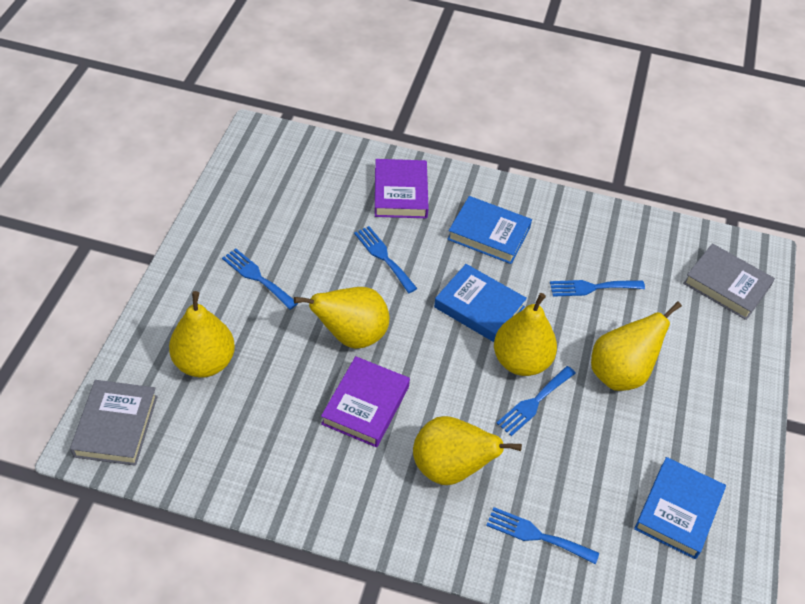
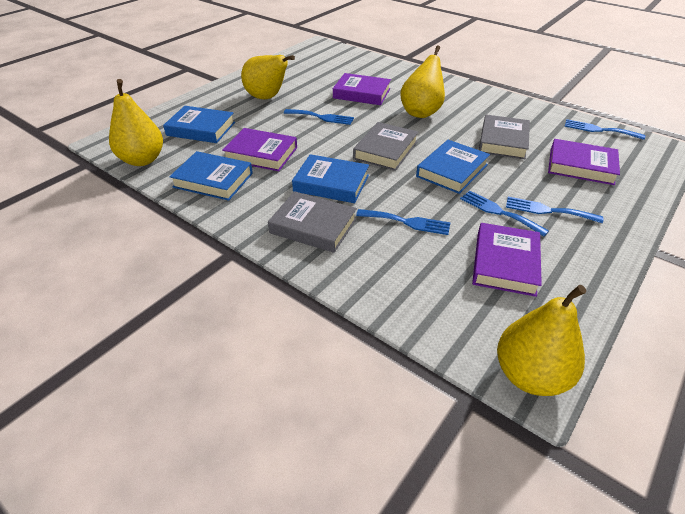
blue book: [434,264,527,342] [447,196,532,264] [634,457,726,559] = 3 -> [163,106,235,143] [169,151,253,201] [292,154,369,203] [416,140,490,194] = 4
grey book: [70,380,158,466] [683,243,775,320] = 2 -> [268,191,357,253] [353,122,418,171] [479,115,530,159] = 3
purple book: [321,356,410,447] [375,159,429,218] = 2 -> [222,128,297,171] [333,73,391,105] [472,223,542,297] [548,139,620,185] = 4
yellow pear: [169,291,235,378] [294,287,390,349] [413,416,522,485] [494,293,557,376] [591,301,682,391] = 5 -> [109,79,163,166] [241,55,295,99] [400,45,445,118] [497,285,586,396] = 4

